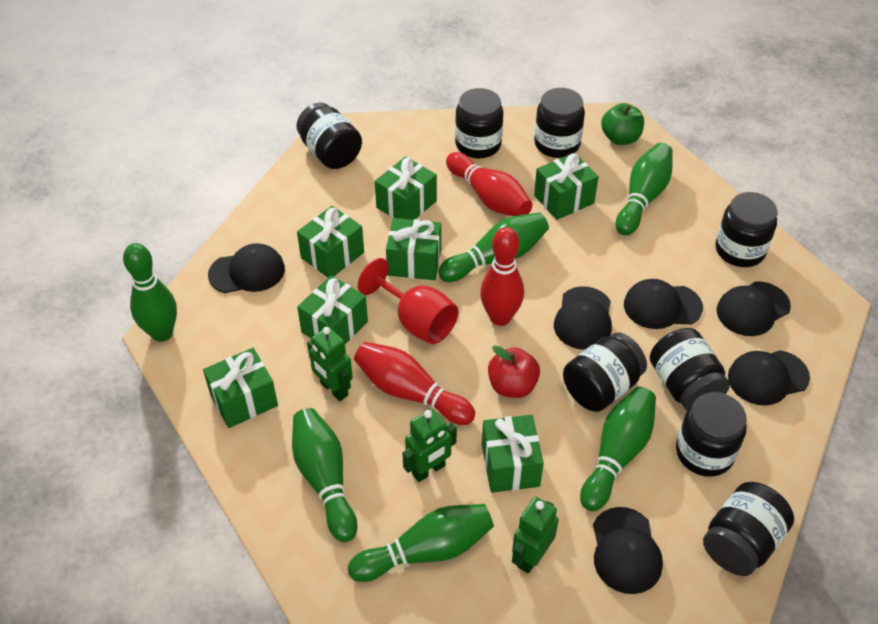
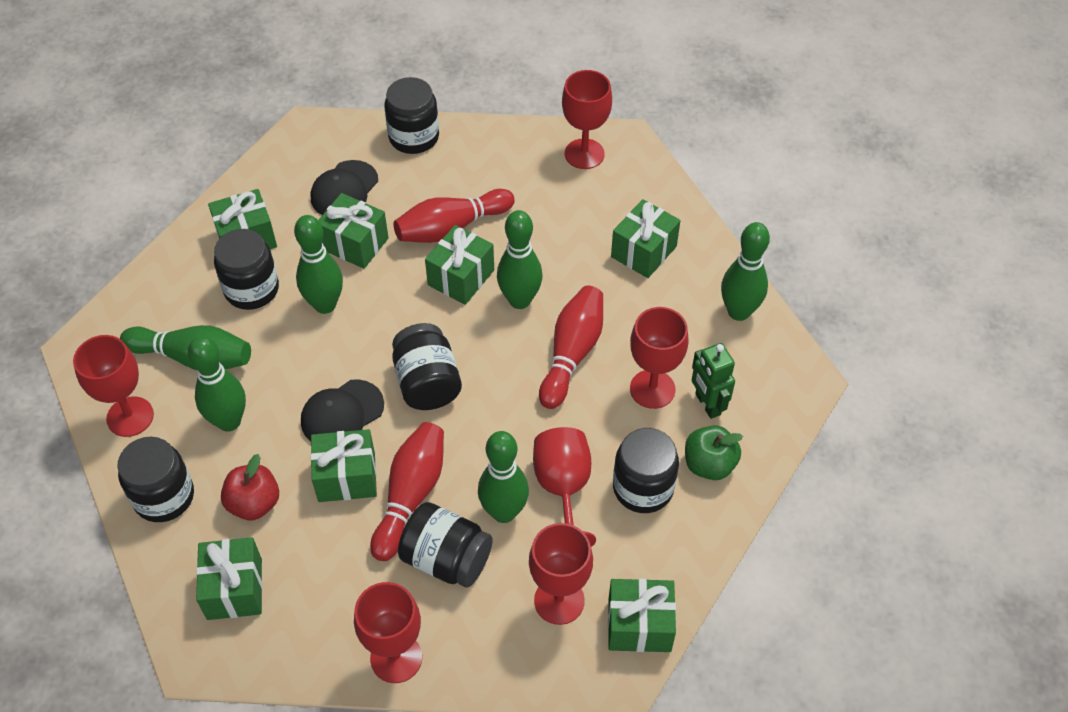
black cap: [208,243,285,293] [554,286,612,350] [593,507,663,594] [624,279,703,329] [717,281,791,336] [728,350,810,406] = 6 -> [301,379,384,441] [311,160,378,215] = 2
black jar: [297,103,362,169] [455,88,503,158] [534,88,585,158] [563,332,647,412] [650,328,730,410] [676,392,747,477] [703,482,794,576] [716,192,777,267] = 8 -> [117,437,194,522] [214,229,279,310] [384,77,439,154] [392,323,462,410] [398,502,493,587] [613,428,679,513] = 6
green robot: [307,327,353,401] [402,409,457,482] [512,497,559,574] = 3 -> [692,343,735,419] = 1
red goblet: [358,258,458,344] = 1 -> [73,335,154,437] [354,582,422,683] [529,523,593,625] [533,427,596,547] [562,70,612,169] [630,307,689,409] = 6

